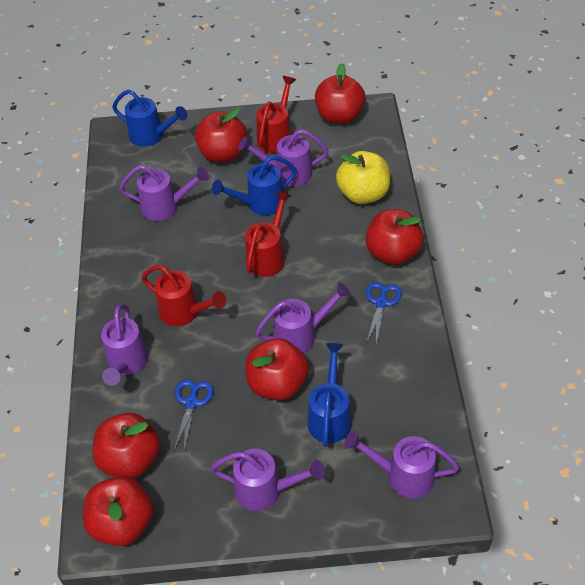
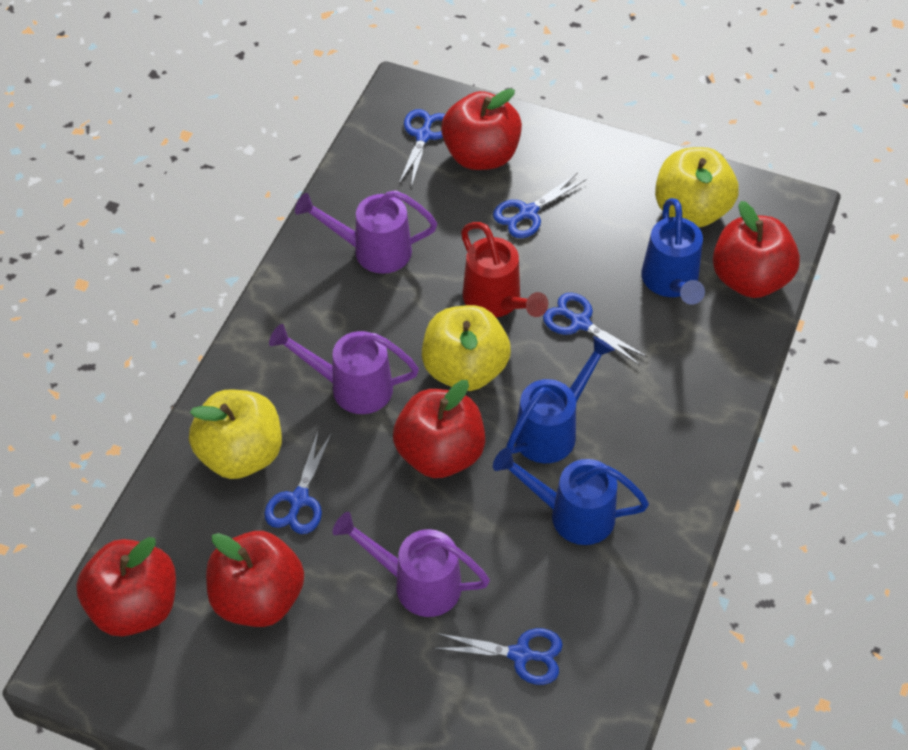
blue scissors: [174,379,213,452] [366,282,402,344] = 2 -> [264,431,332,534] [399,109,445,188] [432,628,563,685] [493,173,587,238] [543,293,648,365] = 5
purple watering can: [101,304,148,386] [119,165,209,221] [211,449,325,511] [238,129,328,186] [255,282,351,354] [344,431,459,499] = 6 -> [269,324,419,414] [295,190,437,274] [332,512,490,617] = 3
red apple: [83,476,154,546] [92,413,160,478] [195,109,247,163] [245,338,309,400] [315,63,365,124] [365,209,424,265] = 6 -> [76,537,176,637] [206,531,304,627] [393,380,485,478] [441,89,522,170] [713,201,800,298] = 5
red watering can: [142,265,226,326] [245,191,292,277] [257,76,296,153] = 3 -> [461,222,548,317] = 1
yellow apple: [336,151,390,204] = 1 -> [189,389,282,479] [422,305,511,391] [655,147,739,227] = 3

